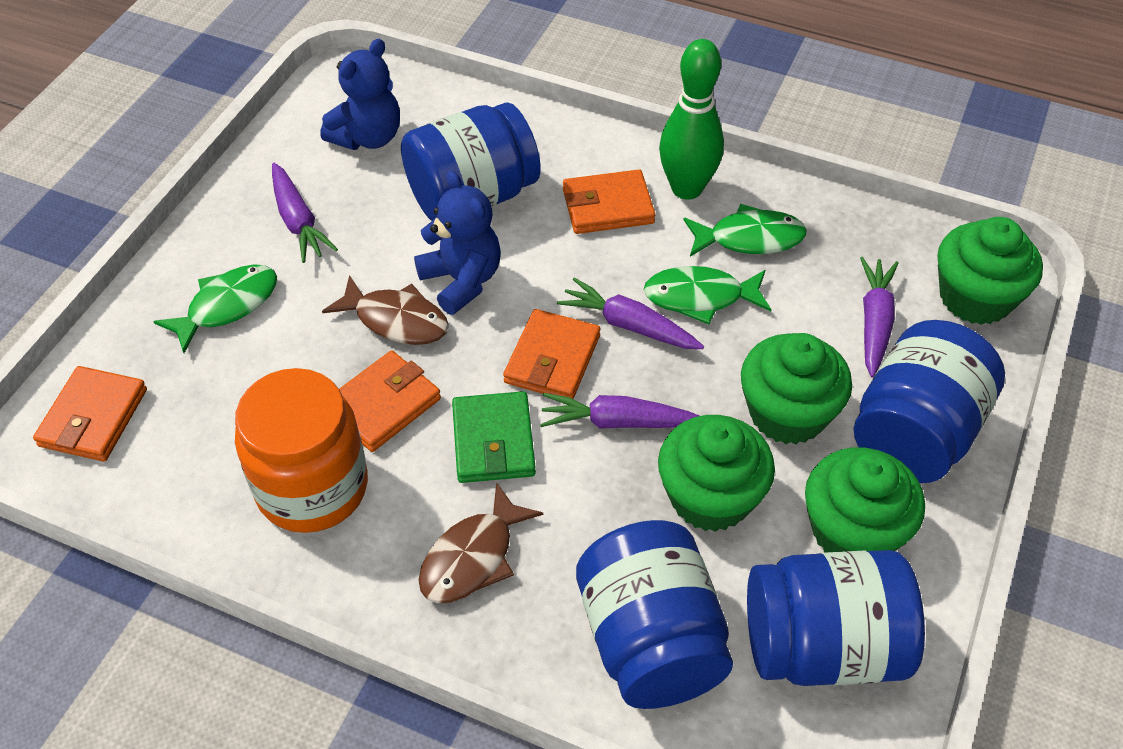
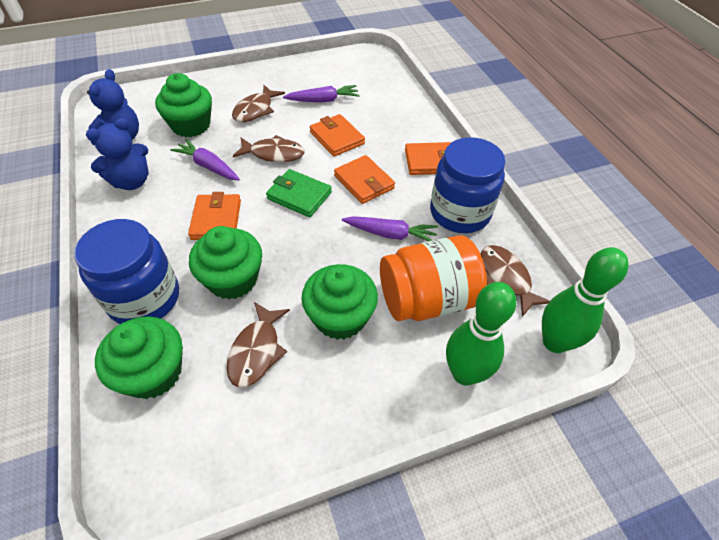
blue jar: [401,102,540,221] [576,520,733,709] [747,550,925,686] [854,320,1005,483] = 4 -> [74,219,179,324] [430,137,505,233] = 2
brown fish: [322,275,449,345] [419,482,543,603] = 2 -> [226,302,290,387] [232,85,285,122] [233,135,305,162] [481,245,550,317] = 4
green bowling pin: [659,39,724,200] = 1 -> [446,282,516,386] [542,247,629,353] = 2
green fish: [153,264,277,353] [644,266,771,324] [683,204,807,257] = 3 -> none = 0
purple carrot: [272,163,338,263] [540,393,699,429] [557,278,704,349] [860,257,899,378] = 4 -> [170,139,240,180] [283,85,360,102] [342,216,438,241] = 3

